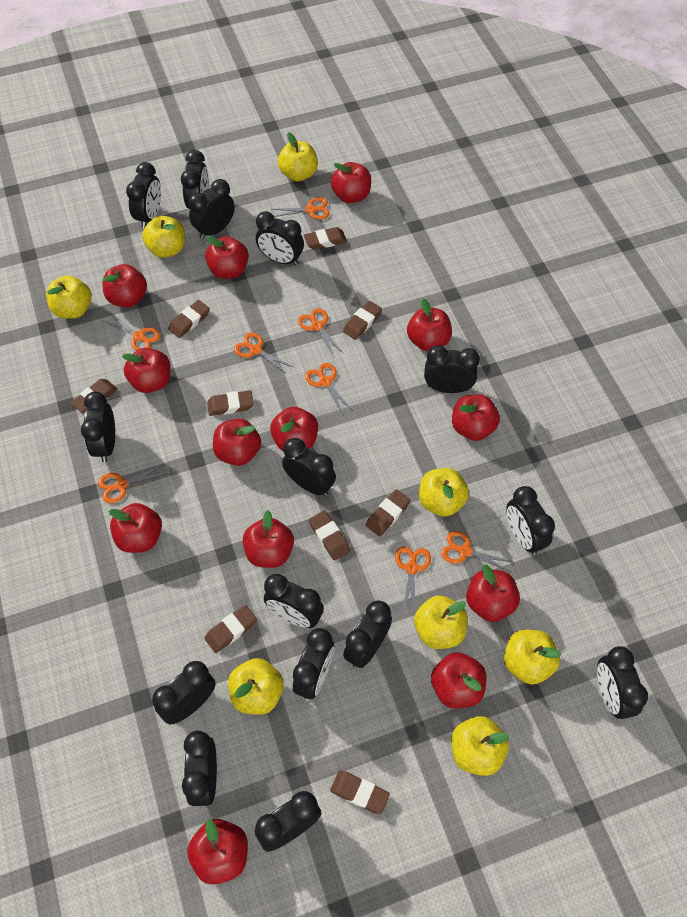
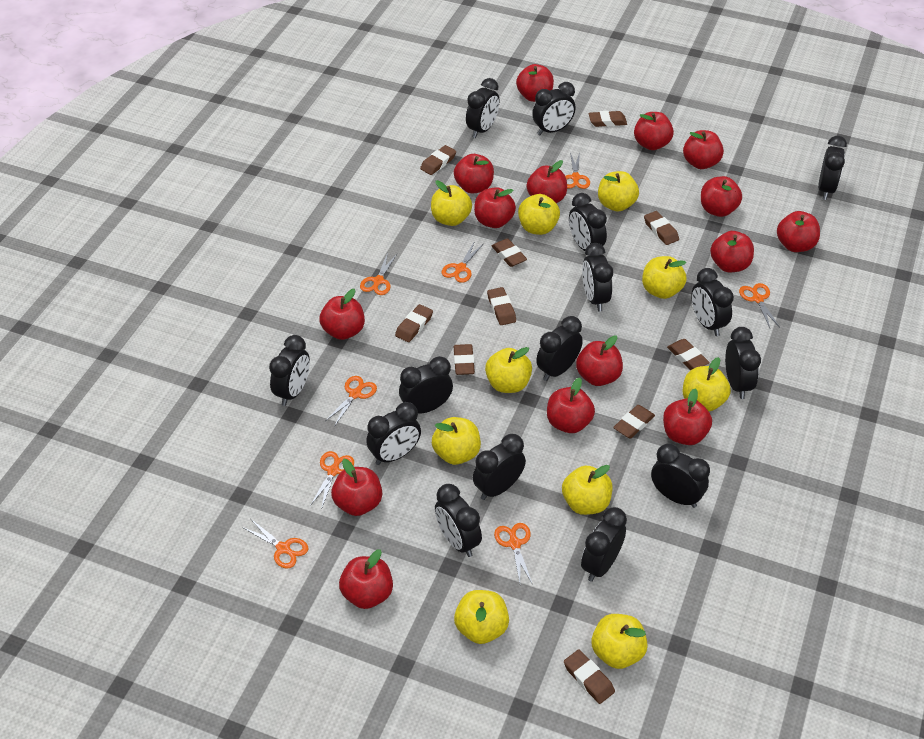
brown eraser: [71,379,117,413] [168,300,210,338] [204,605,257,653] [207,390,254,416] [304,227,347,250] [309,511,350,561] [330,770,390,814] [343,301,382,340] [366,489,411,536] = 9 -> [395,304,433,342] [420,145,456,175] [454,344,475,375] [487,287,516,325] [492,238,527,267] [564,649,615,704] [589,111,627,127] [613,405,655,438] [644,211,679,245] [667,339,710,370] = 10
red apple: [103,264,147,307] [109,503,162,553] [122,348,171,393] [187,819,248,885] [205,236,249,279] [213,419,261,466] [243,510,294,568] [270,407,318,451] [331,162,371,203] [407,299,452,351] [431,652,486,708] [452,395,500,441] [466,564,520,622] = 13 -> [319,289,365,340] [331,459,382,516] [339,549,393,609] [454,154,494,194] [474,187,516,228] [516,64,554,102] [527,160,567,203] [547,378,595,433] [576,335,623,386] [634,112,674,150] [663,389,712,445] [683,130,724,169] [701,176,742,217] [710,231,754,272] [777,211,820,252] = 15
yellow apple: [46,275,92,319] [142,215,185,258] [228,658,284,715] [278,132,318,181] [414,596,468,649] [419,468,469,517] [451,716,509,776] [504,630,561,685] = 8 -> [431,180,472,226] [432,417,481,465] [454,590,509,644] [485,347,532,393] [518,194,560,235] [562,465,612,515] [591,614,648,669] [598,171,639,212] [642,256,687,299] [683,357,731,411] = 10

